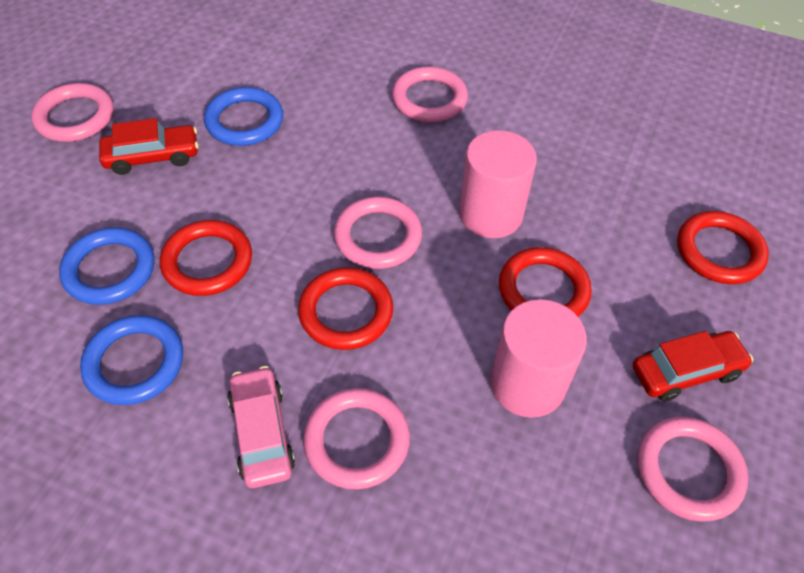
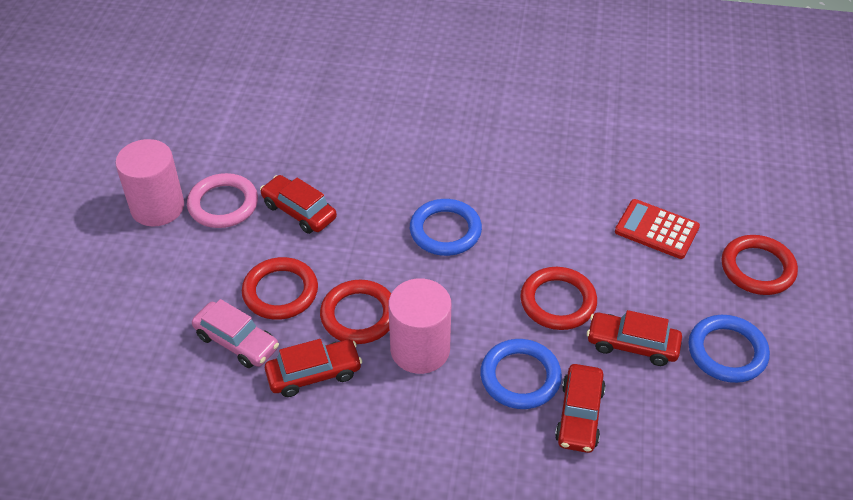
pink ring: [31,83,114,142] [303,388,410,489] [334,197,422,269] [392,66,468,122] [638,417,748,522] = 5 -> [187,173,258,228] = 1
red calculator: none = 0 -> [615,199,700,259] = 1
red car: [99,118,198,175] [633,331,753,401] = 2 -> [260,175,337,234] [265,339,362,397] [555,364,606,453] [587,310,682,366] = 4

